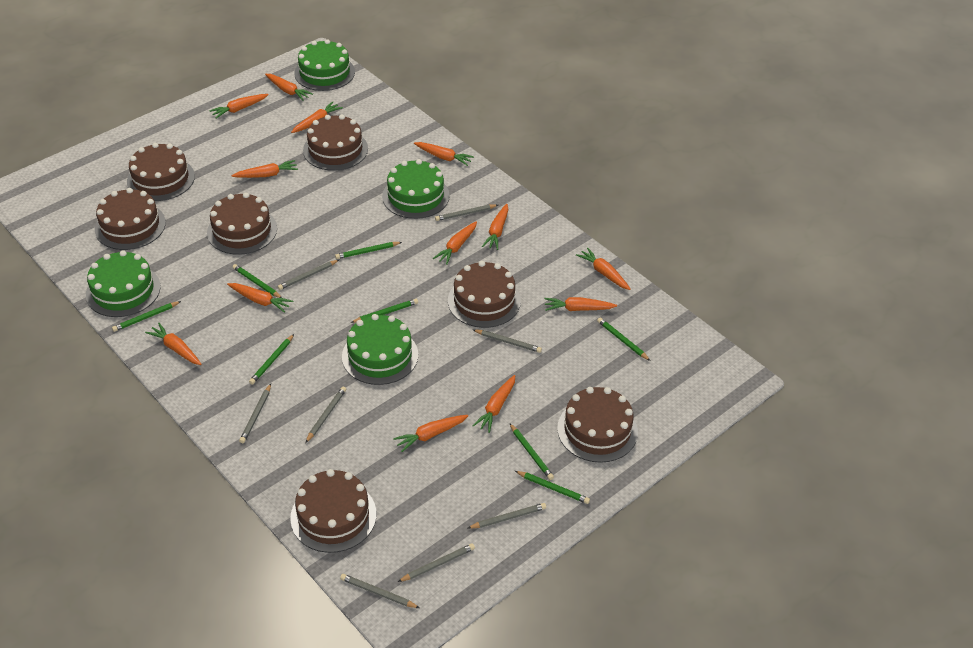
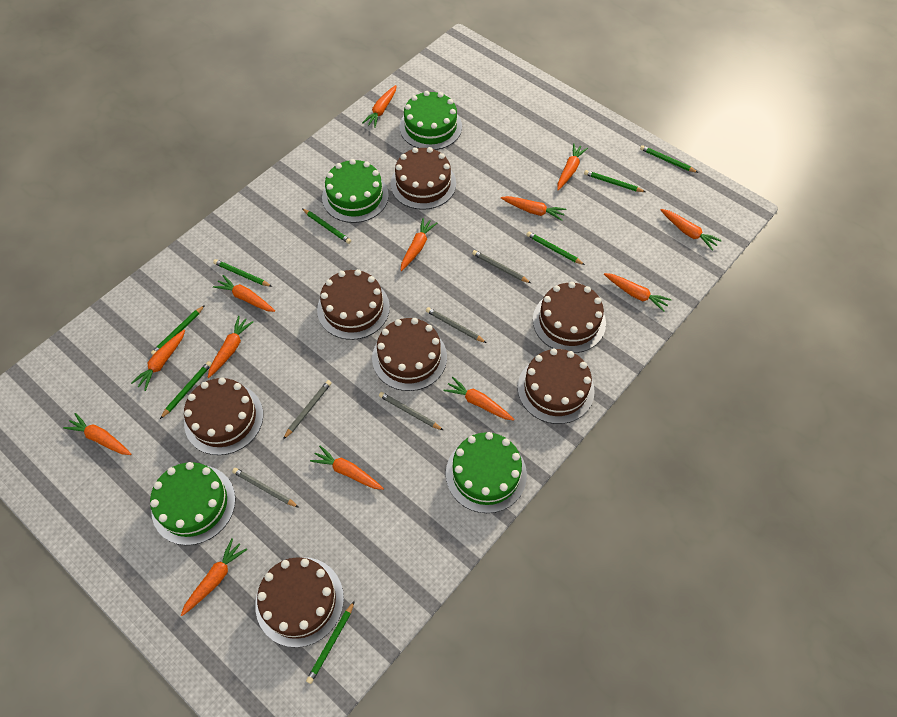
grey pencil: [239,384,271,443] [278,260,339,290] [305,387,346,443] [340,574,419,608] [398,543,475,582] [435,205,498,221] [468,503,546,529] [472,329,542,353] = 8 -> [232,468,299,508] [283,380,331,439] [379,392,443,430] [426,307,487,343] [472,250,531,283] = 5

